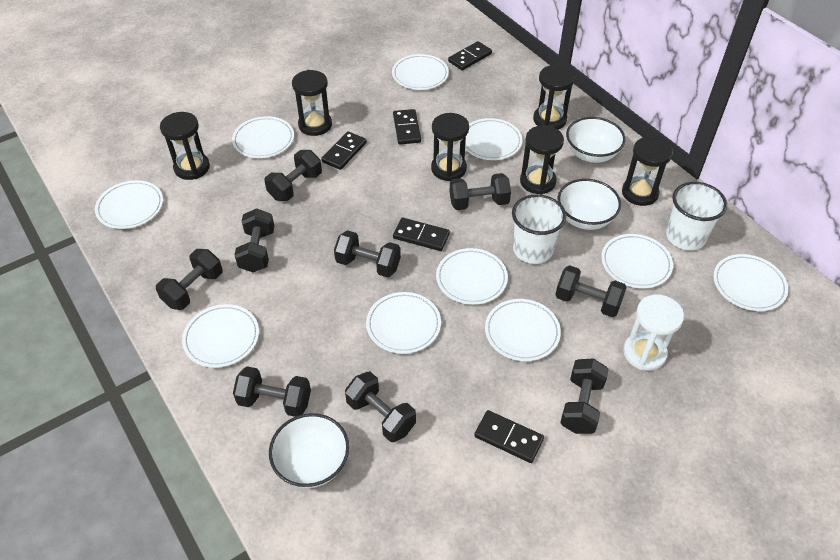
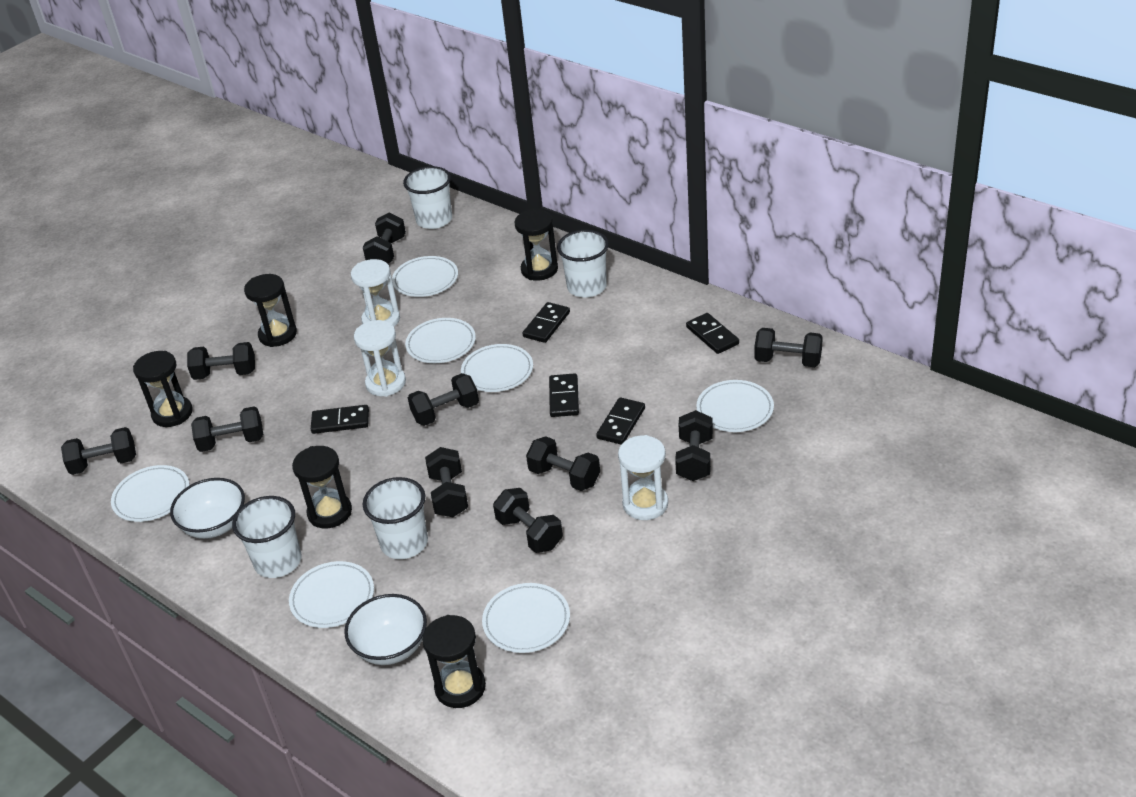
black dumbbell: [156,249,222,310] [233,366,311,417] [235,209,274,272] [265,150,322,201] [334,230,401,277] [345,372,416,442] [449,173,511,210] [555,265,627,317] [560,358,609,434] = 9 -> [61,427,136,475] [187,342,255,380] [191,407,263,452] [363,213,406,264] [408,373,479,426] [425,447,468,517] [493,488,563,553] [526,436,600,491] [675,410,713,481] [754,328,823,367] = 10
black hourglass: [160,112,210,180] [292,70,332,136] [431,113,469,181] [520,125,564,195] [533,65,575,130] [622,137,673,206] = 6 -> [133,351,193,427] [244,274,297,347] [292,446,352,528] [422,615,486,708] [514,209,558,281] = 5
white bowl: [269,413,349,488] [558,179,621,230] [566,117,625,163] = 3 -> [170,478,245,539] [344,594,427,665] = 2
white cup: [512,194,566,264] [666,182,727,250] = 2 -> [232,496,302,578] [363,477,428,559] [403,166,452,229] [557,230,609,298] = 4
white hourglass: [623,295,684,371] = 1 -> [351,259,400,327] [354,320,406,397] [618,435,668,520] = 3
white plate: [95,180,163,229] [182,304,259,368] [232,116,294,158] [366,292,441,354] [392,54,449,90] [436,248,508,305] [465,118,522,160] [485,299,561,361] [601,234,673,288] [714,254,788,311] = 10 -> [111,465,189,522] [289,561,374,628] [392,256,458,297] [405,318,476,363] [461,344,533,392] [482,583,570,653] [696,380,774,432] = 7

